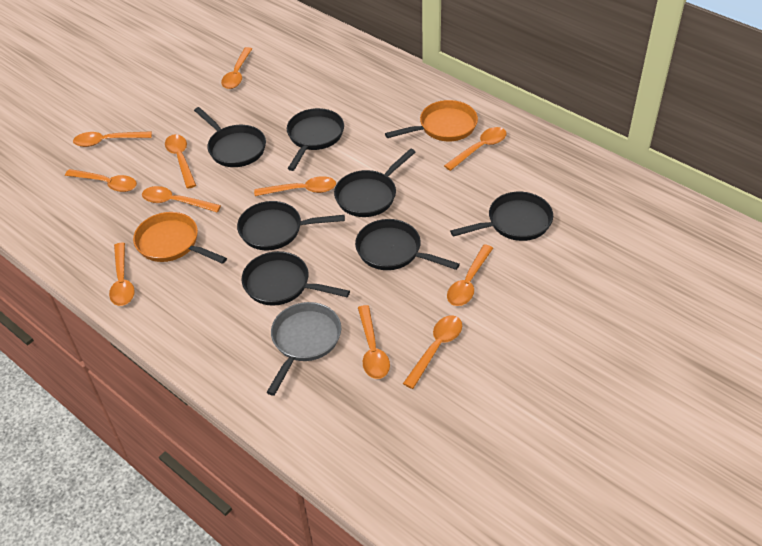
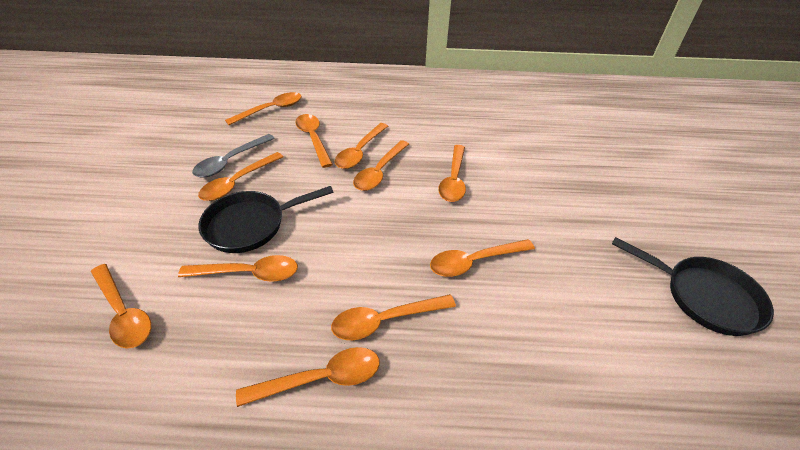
black pan: [194,107,266,167] [237,201,345,250] [242,251,350,306] [287,108,344,171] [334,149,415,217] [355,219,460,270] [450,192,553,241] = 7 -> [198,186,333,253] [612,237,774,336] = 2
grey pan: [266,302,341,396] = 1 -> none = 0
grey spoon: none = 0 -> [192,134,275,178] = 1
orange pan: [133,212,227,264] [385,100,478,141] = 2 -> none = 0

